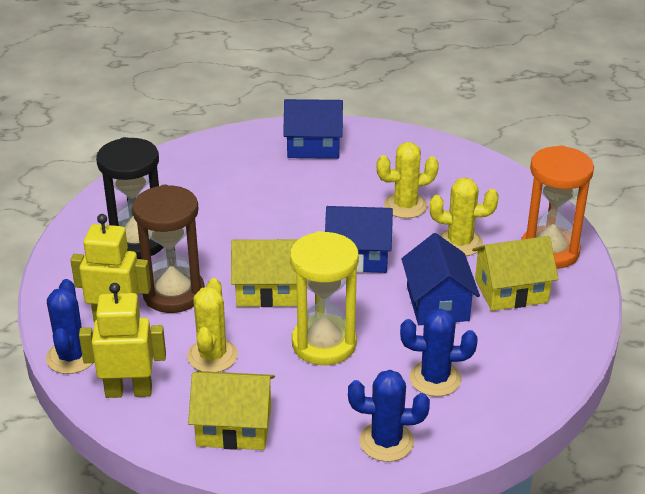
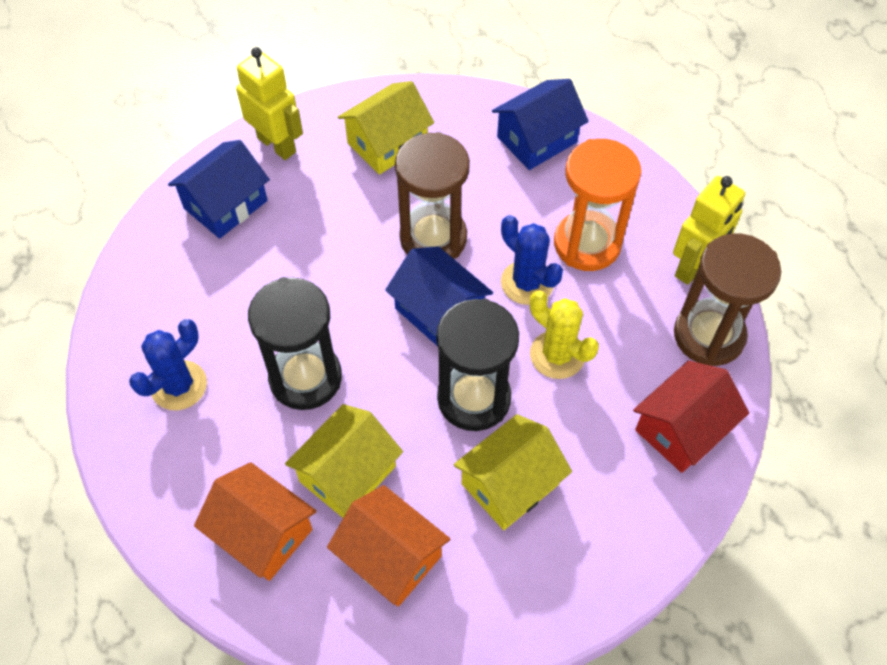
black hourglass: [96,137,164,259] = 1 -> [248,277,342,410] [437,298,519,431] = 2
blue cactus: [46,279,93,374] [348,370,430,462] [400,309,478,397] = 3 -> [129,319,207,410] [501,215,563,305] = 2
brown hourglass: [132,185,205,313] = 1 -> [395,132,470,259] [674,233,781,366] = 2
orange house: none = 0 -> [194,462,316,581] [327,485,450,607] = 2
red house: none = 0 -> [633,361,749,473] = 1
yellow cactus: [187,278,238,372] [377,142,439,218] [430,178,498,256] = 3 -> [530,290,599,379] = 1
yellow hourglass: [290,231,359,365] = 1 -> none = 0

